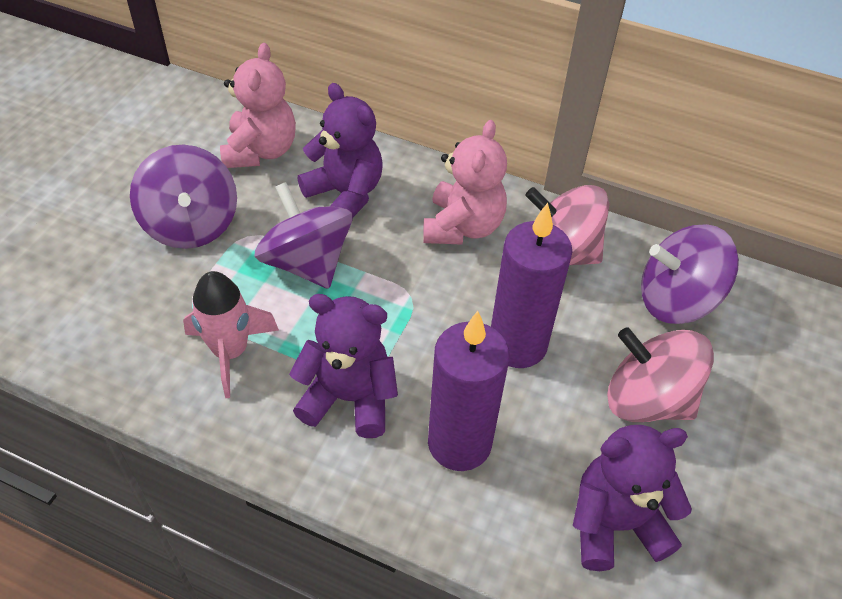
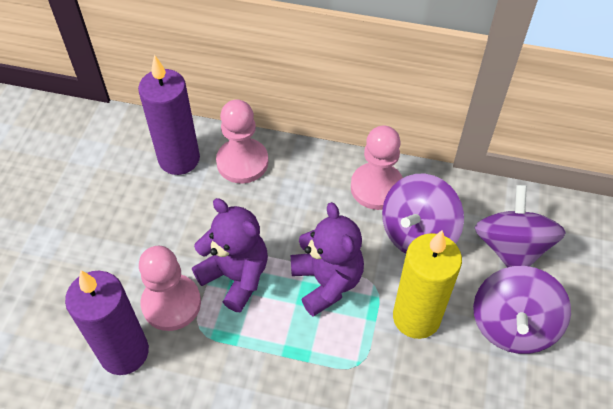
pink pawn: none = 0 -> [139,246,201,331] [216,99,268,184] [351,126,403,210] = 3
pink rocket: [183,271,279,398] = 1 -> none = 0
pink spinning top: [526,185,609,265] [607,327,714,422] = 2 -> none = 0
pink teddy bear: [220,43,296,168] [423,120,507,245] = 2 -> none = 0
purple teddy bear: [289,294,398,438] [298,83,383,217] [573,425,692,571] = 3 -> [192,198,268,312] [291,202,364,316] = 2
yellow candle: none = 0 -> [393,230,462,339] = 1

